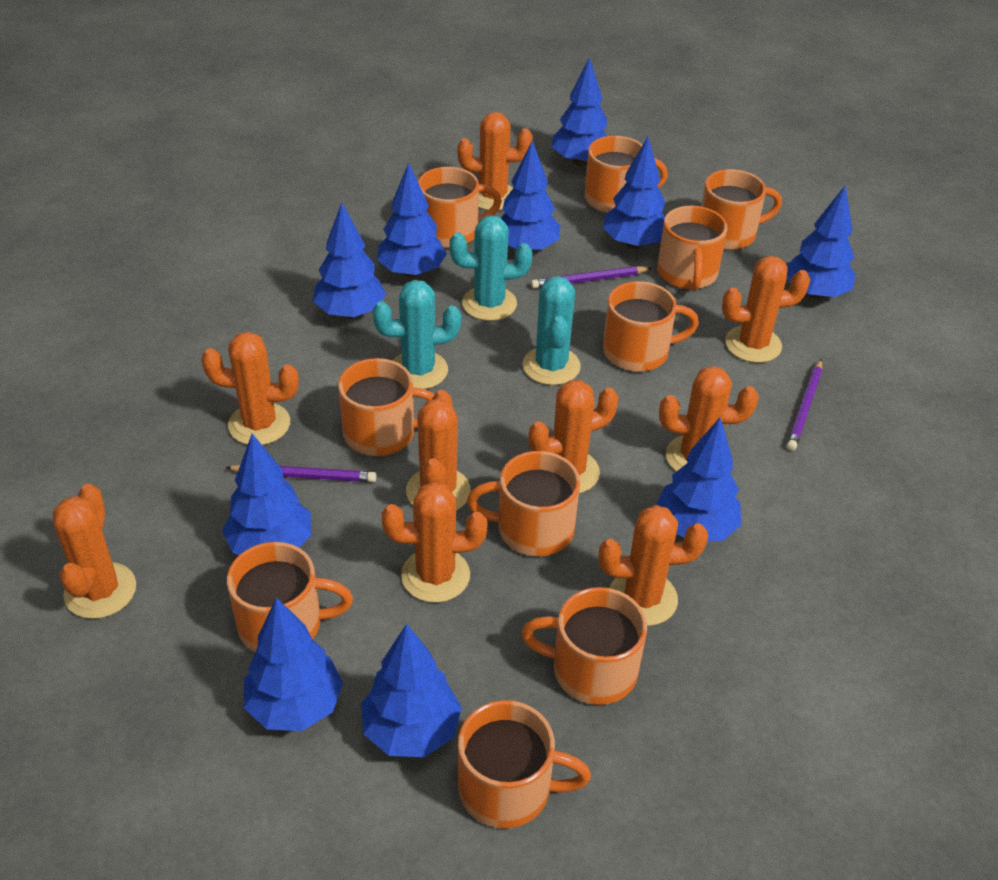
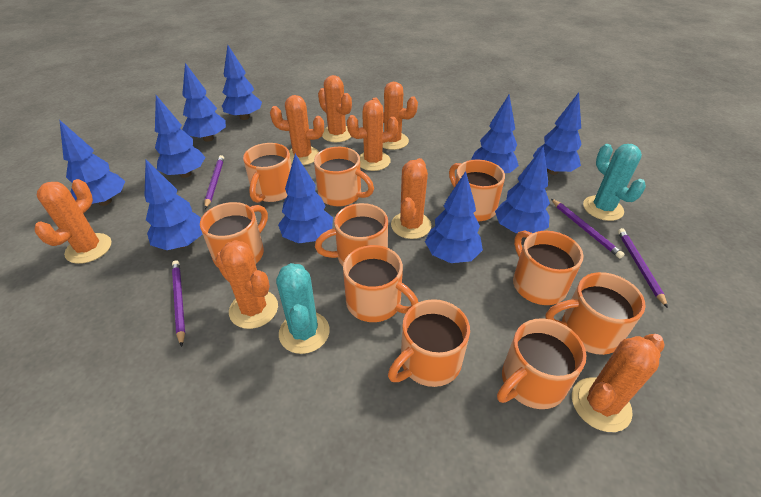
orange cactus: [52,484,136,619] [201,332,299,445] [381,482,487,603] [406,390,471,511] [458,112,533,211] [528,380,619,494] [599,505,708,626] [659,366,759,472] [722,256,810,363] = 9 -> [35,179,111,264] [215,240,278,329] [270,95,324,165] [318,75,352,142] [347,100,398,171] [372,82,418,150] [391,158,431,239] [572,334,665,432] = 8
purple pencil: [225,465,377,482] [531,266,652,289] [787,359,822,451] = 3 -> [172,260,185,347] [205,155,224,209] [551,199,624,258] [618,228,668,308] = 4
turquoise cactus: [372,280,461,389] [450,215,532,321] [523,276,581,385] = 3 -> [276,263,330,354] [583,144,646,221] = 2

